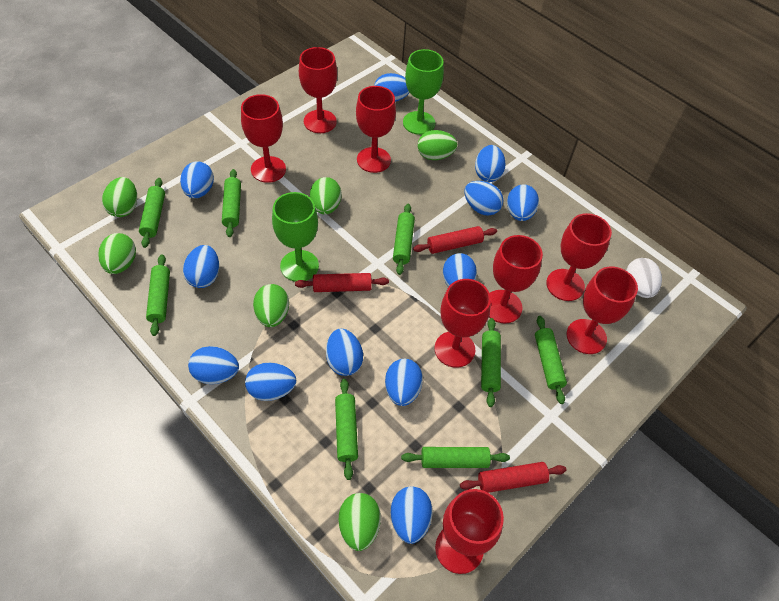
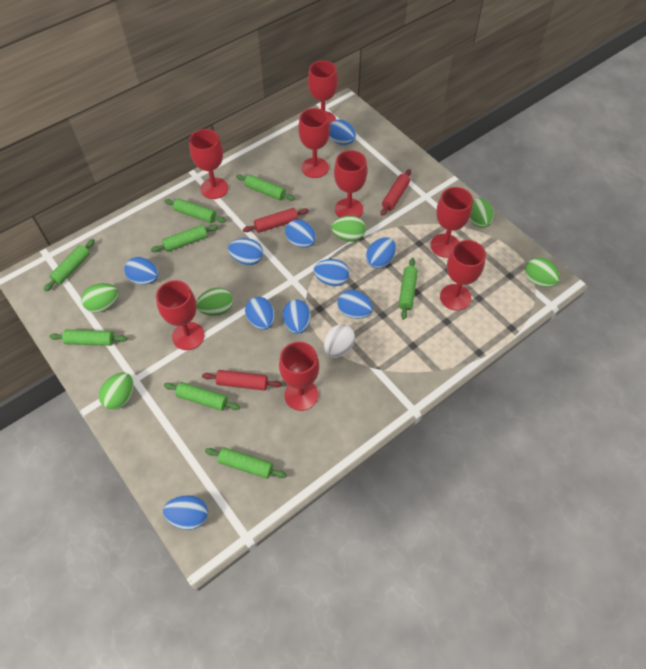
blue egg: [180,161,214,198] [183,245,219,288] [188,346,239,384] [245,363,296,401] [326,329,363,376] [374,73,410,102] [385,359,423,406] [390,486,432,544] [443,253,477,287] [464,181,504,216] [475,145,506,182] [507,184,539,221] = 12 -> [124,257,159,285] [163,495,208,530] [228,238,263,265] [245,297,275,330] [283,300,311,334] [285,219,316,247] [314,259,349,286] [329,119,356,145] [338,290,373,319] [366,238,396,268] = 10
green goblet: [272,192,319,282] [403,49,444,135] = 2 -> none = 0

